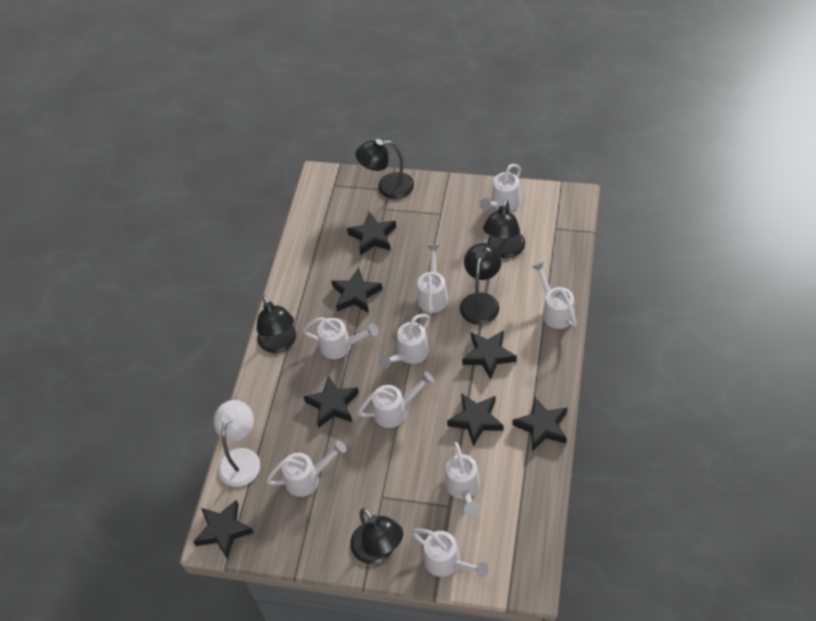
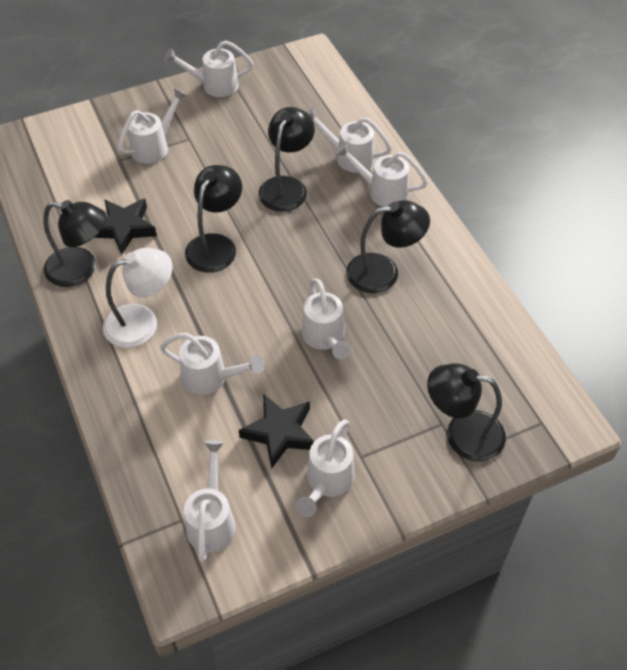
black star: [193,500,254,559] [304,375,359,428] [331,268,382,313] [347,212,396,256] [447,393,504,447] [462,330,517,380] [513,396,567,451] = 7 -> [94,199,157,255] [239,394,315,469] = 2
white watering can: [266,440,347,497] [302,317,379,359] [358,371,434,428] [379,314,430,369] [411,529,489,578] [417,245,448,314] [445,442,480,516] [480,164,521,211] [531,261,577,329] = 9 -> [117,88,188,164] [160,333,265,395] [164,40,253,97] [184,440,236,562] [296,419,355,517] [302,278,351,360] [307,107,392,173] [335,142,428,207] = 8

